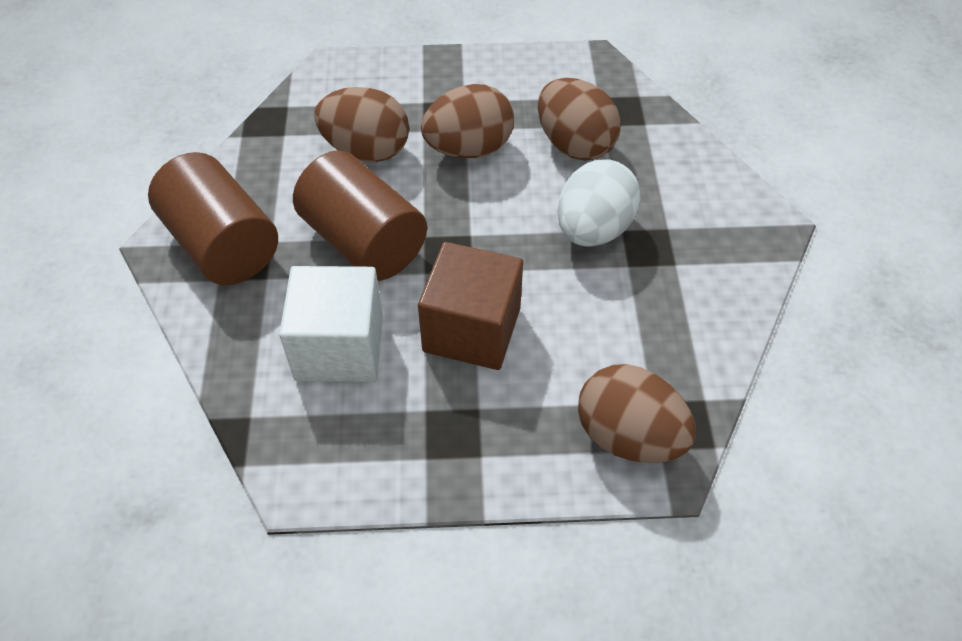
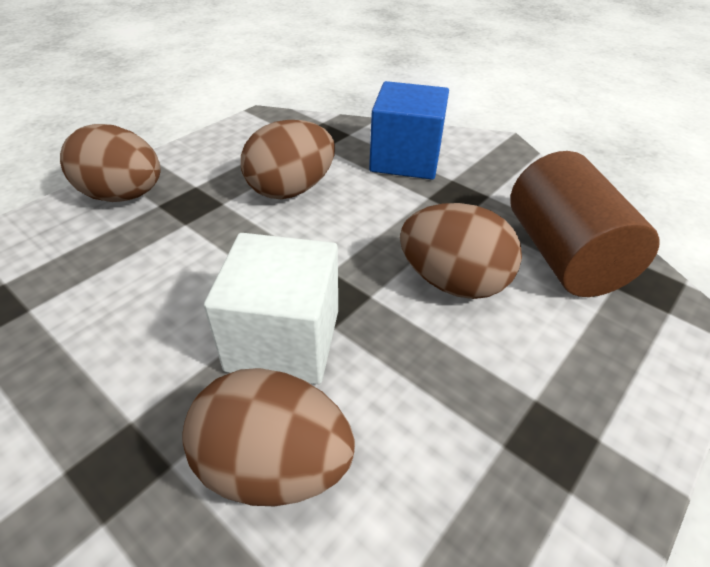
blue cube: none = 0 -> [369,81,449,180] = 1
brown cube: [418,242,523,370] = 1 -> none = 0
brown cylinder: [148,152,278,285] [293,150,427,281] = 2 -> [510,151,660,297] = 1
white egg: [557,159,641,247] = 1 -> none = 0

